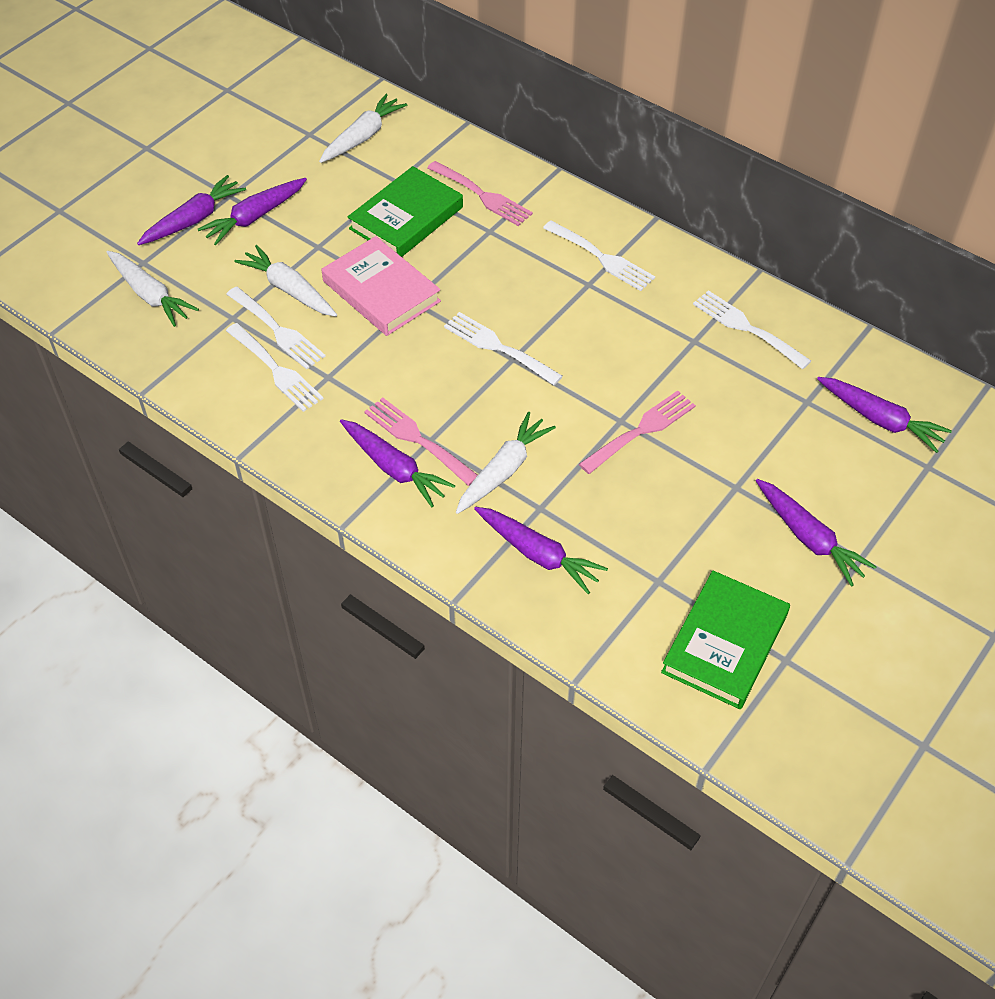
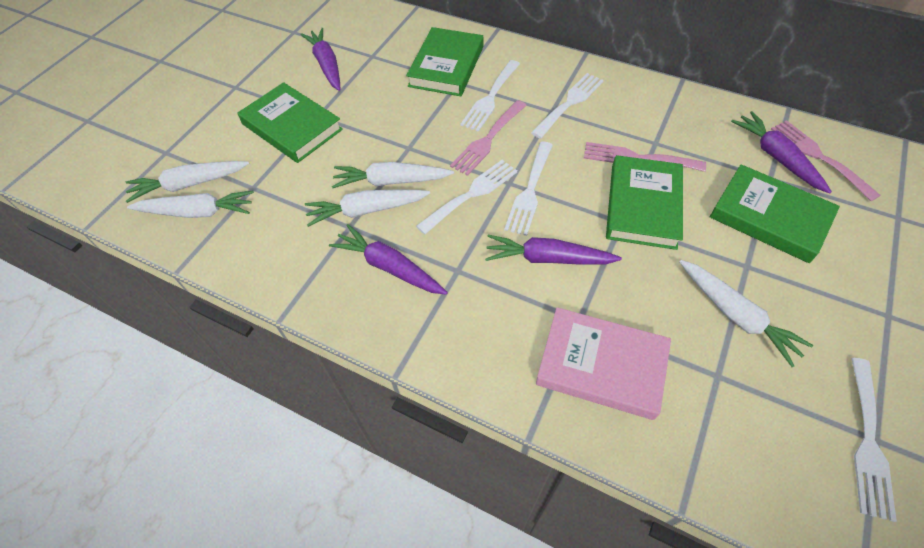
green book: [348,166,463,257] [661,571,790,709] = 2 -> [238,82,343,163] [406,27,483,96] [606,155,683,250] [710,164,840,263] = 4
purple carrot: [137,175,246,245] [198,178,307,245] [340,419,455,507] [474,507,608,594] [756,479,876,587] [817,377,952,453] = 6 -> [300,28,340,91] [329,224,448,295] [485,235,622,265] [731,111,832,194] = 4
white carrot: [106,251,199,327] [235,245,337,317] [319,94,407,163] [456,412,556,514] = 4 -> [126,161,249,203] [127,191,254,218] [305,190,430,227] [332,162,454,188] [680,260,813,367] = 5

